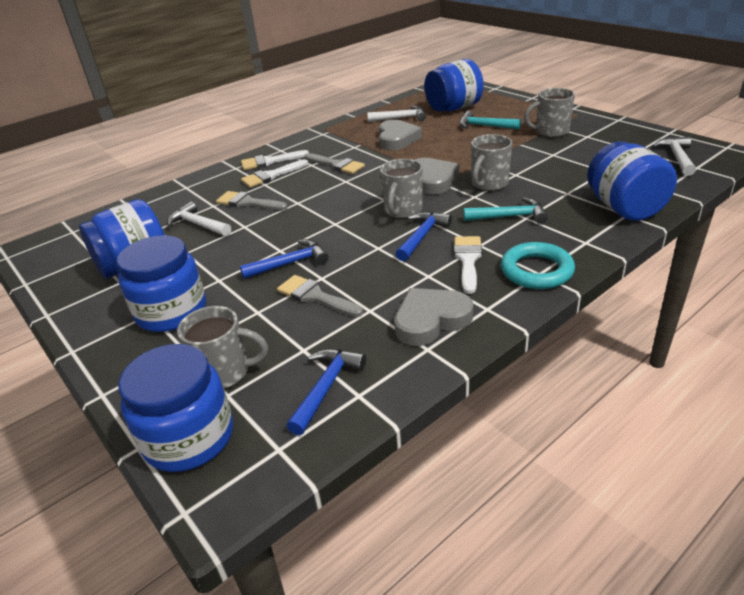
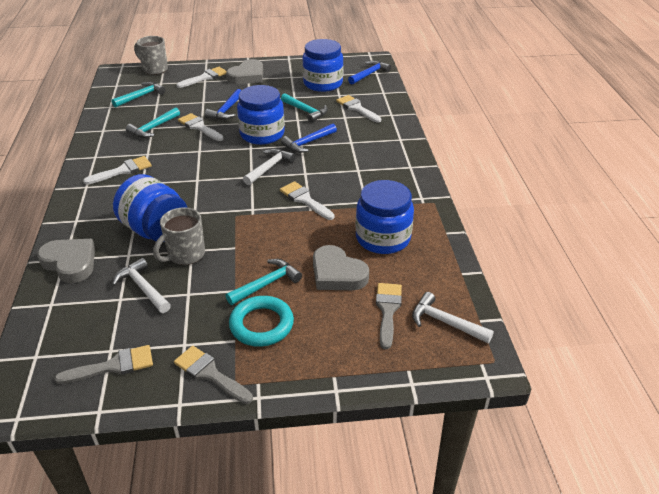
blue jar: [79,199,165,279] [116,235,206,332] [118,344,233,472] [425,59,484,112] [587,141,677,221] = 5 -> [113,174,187,242] [237,85,285,145] [302,39,344,92] [355,180,414,254] = 4
grey mug: [177,306,268,389] [380,159,423,219] [471,134,512,191] [524,88,575,138] = 4 -> [134,36,168,75] [153,207,205,265] = 2
turquoise hammer: [460,111,521,129] [463,197,548,224] = 2 -> [111,82,165,108] [126,107,180,138] [226,259,302,305] [281,93,328,123] = 4
white brush: [241,150,309,170] [241,159,308,188] [454,236,482,294] = 3 -> [83,156,152,185] [177,67,226,88] [178,113,224,141] [280,181,334,220] [336,95,381,123] = 5

